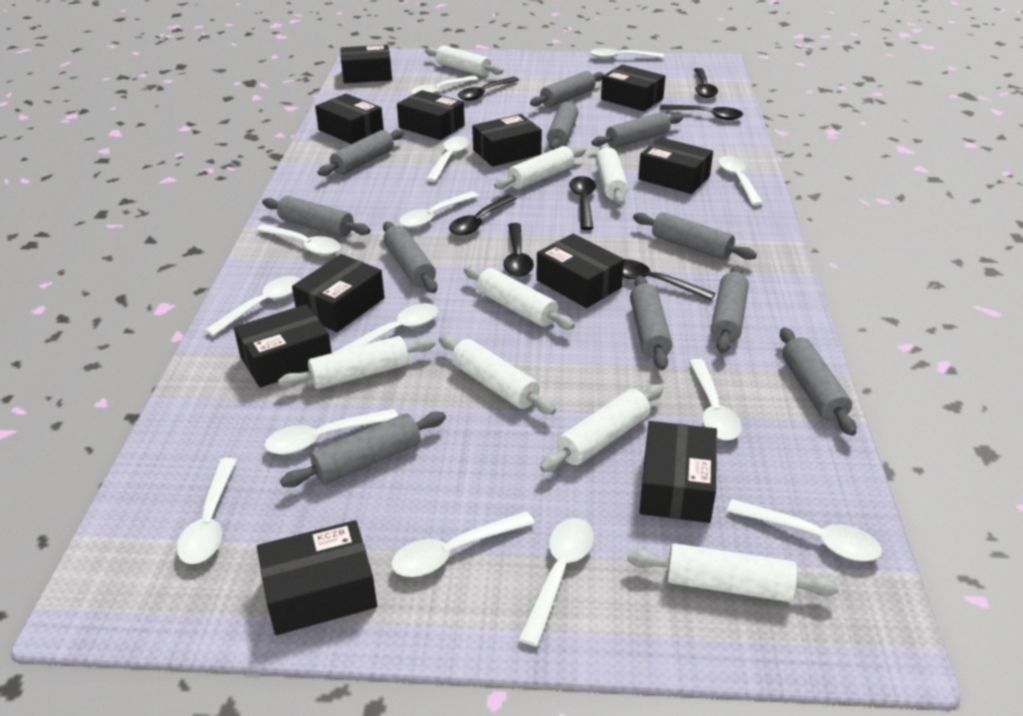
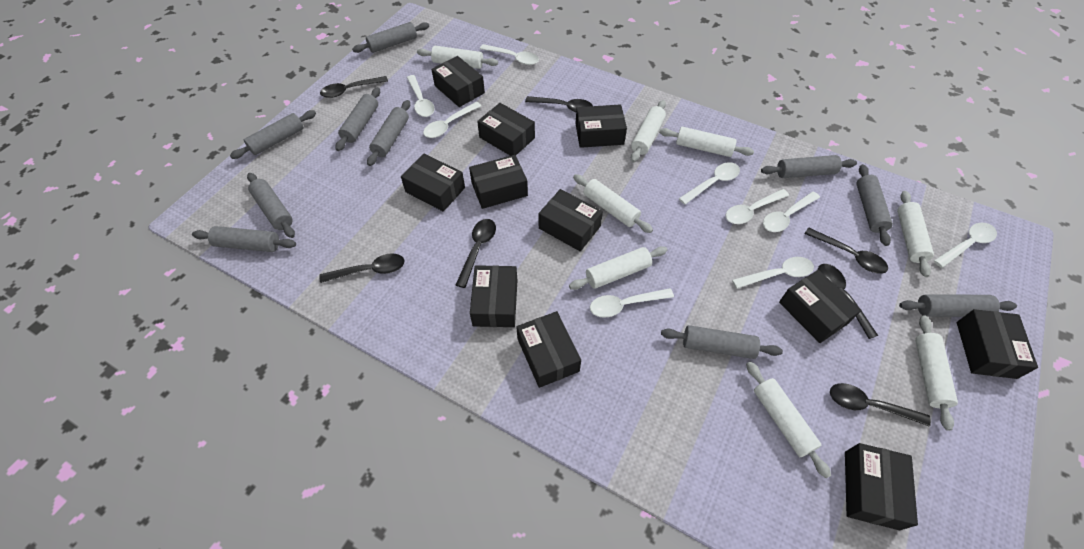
grey rolling pin: [262,196,371,237] [280,412,446,487] [317,129,404,176] [383,222,438,293] [530,71,604,107] [547,100,578,150] [591,112,683,148] [630,276,672,370] [633,212,757,260] [711,265,749,353] [780,327,857,436] = 11 -> [192,226,296,252] [230,110,316,159] [247,173,295,238] [336,87,380,151] [352,22,429,53] [367,100,410,166] [661,325,783,359] [761,155,857,178] [856,164,893,246] [899,294,1017,317] = 10
white spoon: [177,458,237,564] [205,276,301,336] [256,224,340,256] [264,409,398,455] [335,303,438,352] [391,511,535,577] [399,191,479,228] [411,76,478,95] [425,136,469,182] [518,518,594,647] [590,48,664,59] [689,359,742,441] [718,156,764,206] [727,499,882,561] = 14 -> [407,75,435,117] [423,102,481,138] [480,44,539,65] [590,288,674,318] [679,162,740,205] [726,189,789,224] [732,257,814,289] [763,191,820,232] [934,223,997,268] = 9

